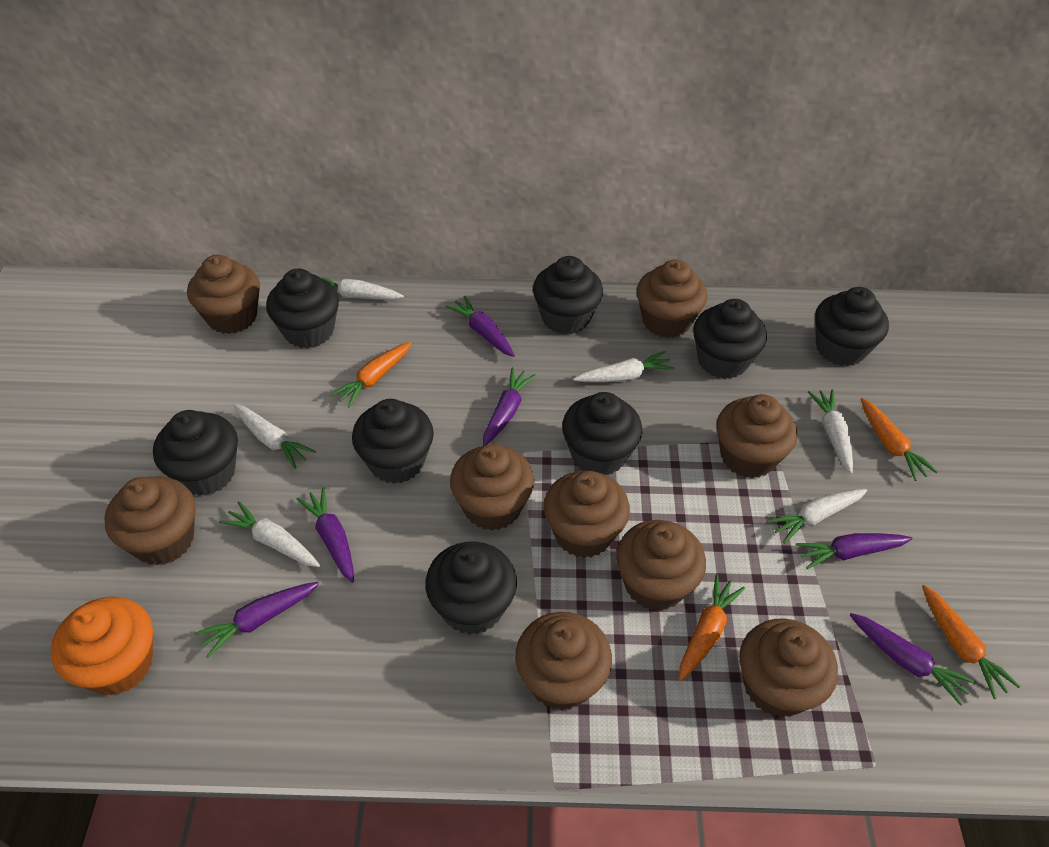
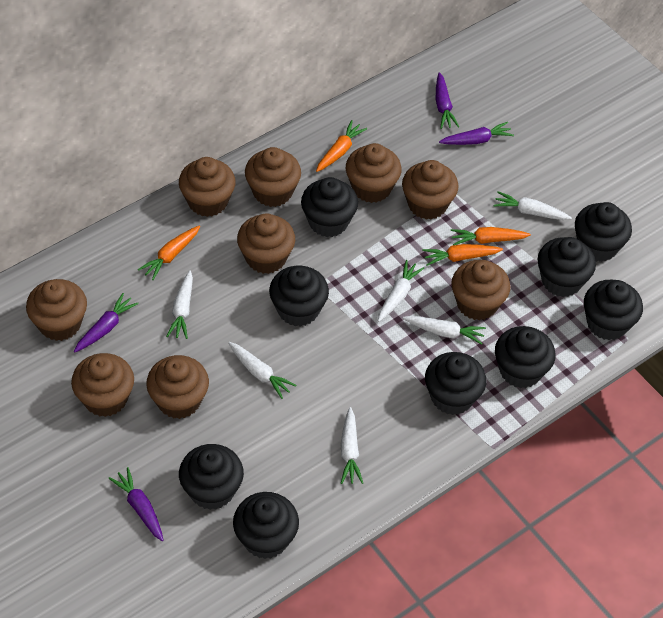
black cupcake: [153,410,238,496] [266,269,339,349] [352,399,434,484] [425,541,517,635] [533,256,603,335] [562,392,642,476] [693,299,767,379] [815,287,889,366] = 8 -> [179,444,244,510] [233,492,299,559] [269,266,329,327] [301,177,358,237] [425,352,486,415] [495,326,556,388] [538,237,596,297] [575,202,632,262] [584,279,643,340] = 9
orange cupcake: [51,597,153,695] = 1 -> none = 0
purple carrot: [194,582,319,658] [297,487,354,583] [446,296,515,357] [483,368,536,446] [796,533,913,569] [850,613,976,706] = 6 -> [74,293,139,353] [108,467,164,541] [436,72,459,129] [439,122,514,145] = 4

